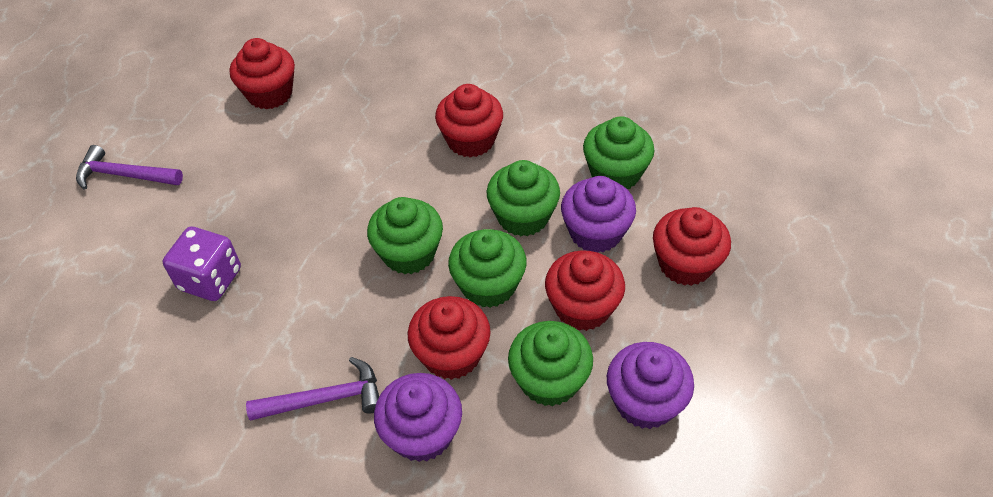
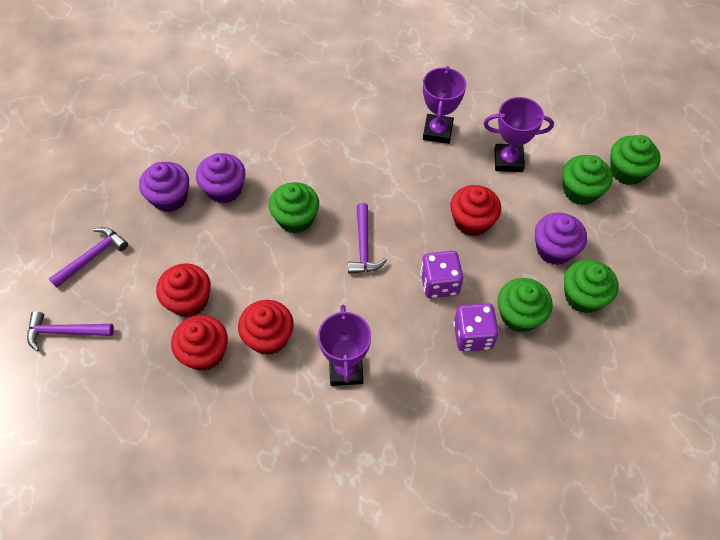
purple dice: [163,227,241,301] = 1 -> [420,251,463,299] [453,303,499,351] = 2
purple hammer: [76,145,183,190] [246,357,379,421] = 2 -> [27,311,114,351] [49,227,128,288] [348,203,387,274] = 3
purple trophy: none = 0 -> [318,305,371,386] [423,66,466,144] [484,97,554,172] = 3
red cupcake: [230,38,295,109] [408,296,491,380] [435,84,503,158] [545,250,625,331] [653,207,731,286] = 5 -> [156,263,211,317] [171,315,228,371] [238,300,294,355] [450,185,501,236] = 4

